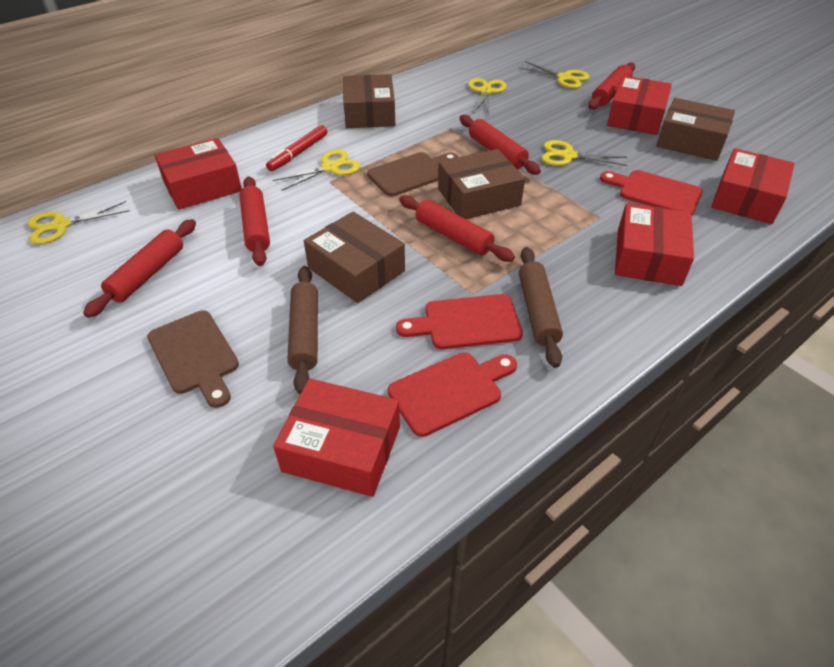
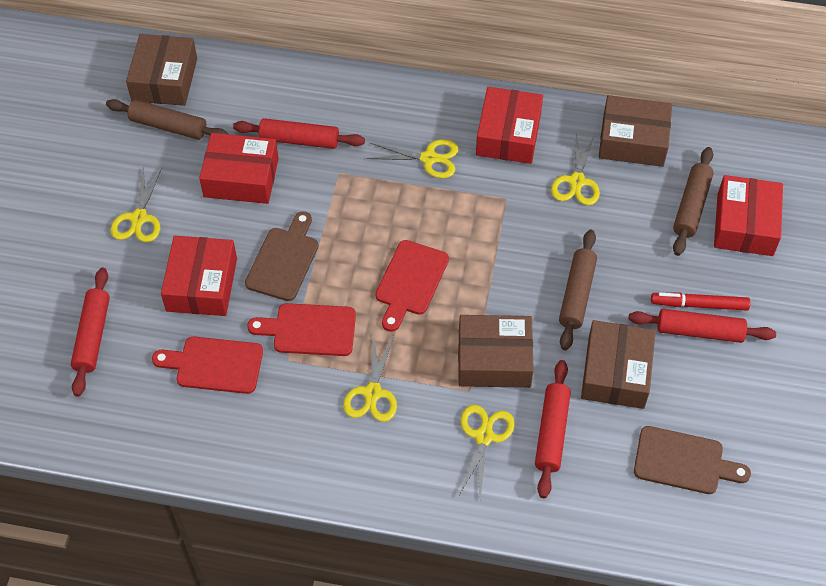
brown rolling pin: [287,266,318,394] [519,247,563,368] = 2 -> [106,99,228,140] [559,229,597,350] [673,147,714,256] = 3
red box: [154,138,242,210] [273,379,400,497] [607,76,672,135] [615,203,694,286] [711,148,795,224] = 5 -> [161,236,237,316] [199,133,279,204] [476,87,543,164] [714,175,783,256] = 4
red rolling pin: [83,219,196,318] [239,176,270,266] [399,195,515,262] [460,115,541,175] [588,62,635,110] = 5 -> [71,267,110,397] [233,118,365,149] [535,360,571,498] [629,309,776,343] = 4

